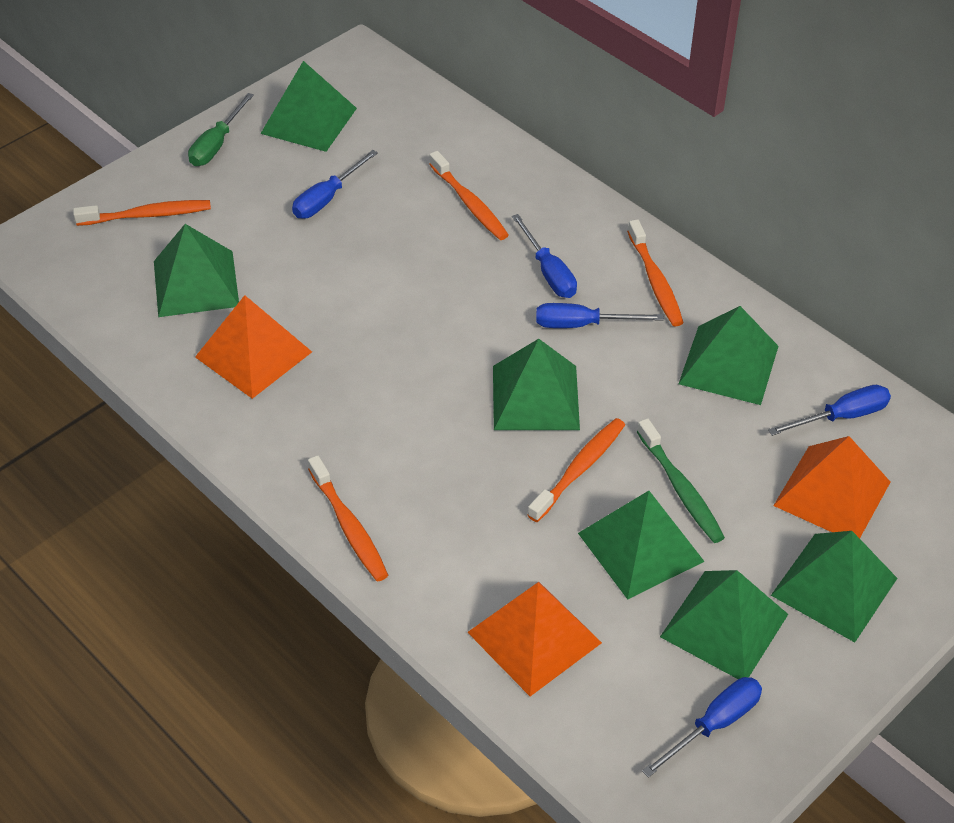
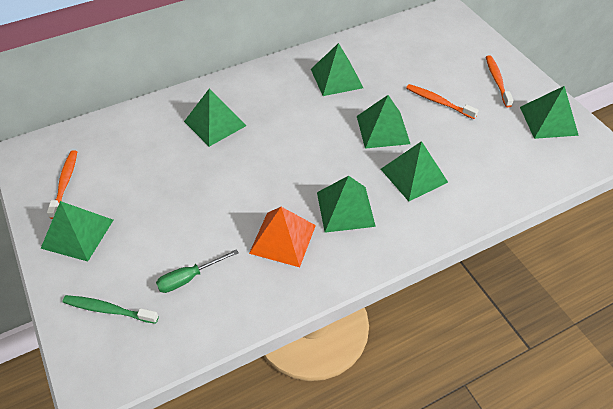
blue screwdriver: [292,150,378,218] [512,214,577,298] [536,303,664,328] [642,677,762,778] [768,385,891,436] = 5 -> none = 0
orange pyramid: [195,295,312,399] [467,582,602,696] [773,436,890,538] = 3 -> [249,207,316,267] = 1
orange toothbrush: [73,200,211,226] [308,455,388,582] [429,151,509,240] [528,418,625,522] [627,219,684,327] = 5 -> [47,150,77,219] [406,84,479,119] [486,55,514,107] = 3

